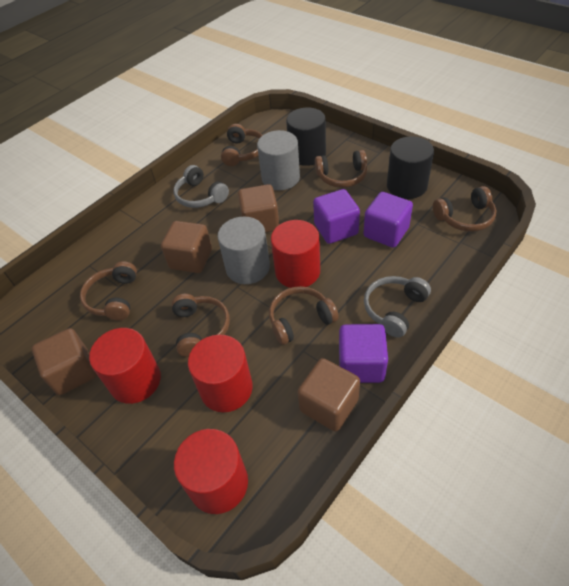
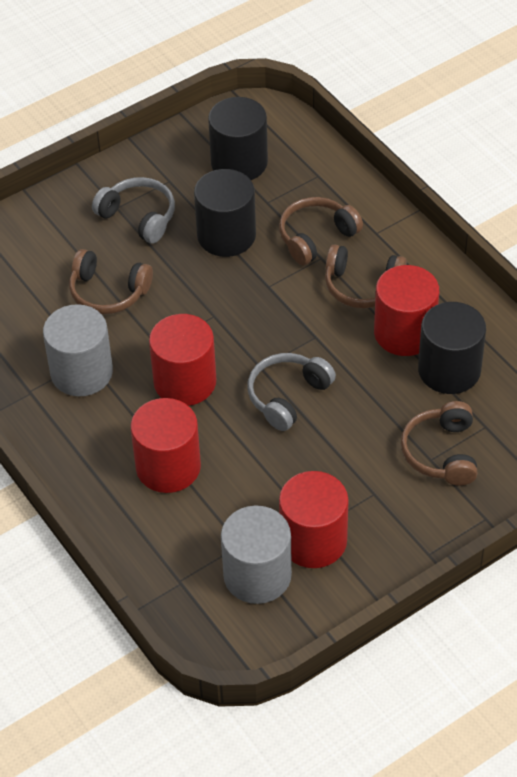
black cylinder: [286,108,326,166] [387,136,434,199] = 2 -> [194,169,256,257] [208,97,268,180] [418,302,486,394] = 3
brown cube: [32,328,97,395] [161,221,212,273] [238,184,280,233] [297,358,360,432] = 4 -> none = 0
brown headphones: [80,261,137,320] [172,294,230,357] [221,124,263,166] [269,286,339,345] [315,150,367,188] [433,186,497,232] = 6 -> [69,249,153,314] [279,197,363,265] [325,244,407,308] [401,401,478,486] = 4
purple cube: [313,189,360,244] [339,324,388,383] [363,192,413,248] = 3 -> none = 0

